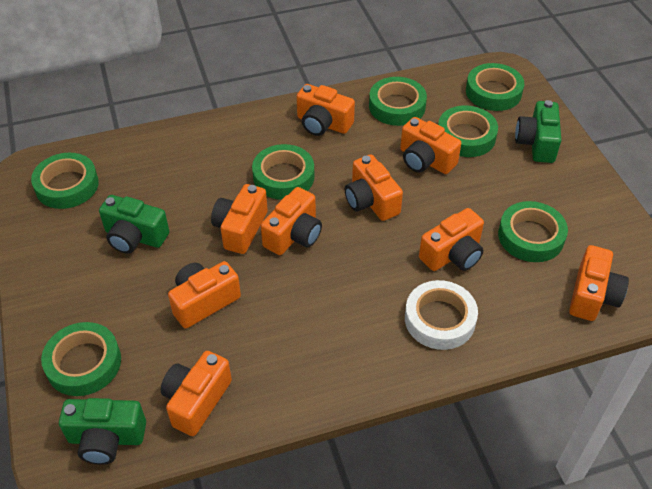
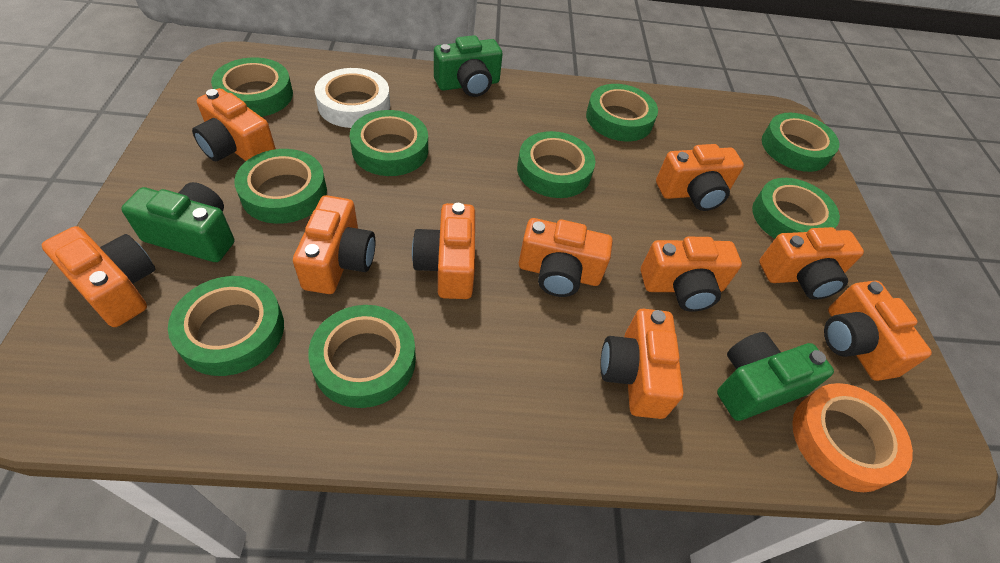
green tape: [31,153,99,209] [41,322,121,396] [252,144,314,200] [369,77,427,126] [438,105,498,157] [466,63,524,111] [498,201,568,262] = 7 -> [168,276,284,376] [211,57,293,117] [234,149,327,224] [308,305,416,408] [350,110,428,176] [517,131,595,198] [586,84,658,141] [752,178,840,239] [762,113,839,172] = 9
orange camera: [161,351,232,436] [168,261,241,328] [211,184,268,254] [261,187,322,255] [297,84,355,136] [345,154,403,221] [400,117,461,174] [419,208,484,271] [569,245,629,321] = 9 -> [42,226,155,327] [192,88,276,161] [293,195,375,294] [412,203,475,299] [519,218,613,297] [600,309,684,419] [641,237,742,312] [656,144,744,211] [759,227,864,300] [824,281,932,381] = 10
orange tape: none = 0 -> [792,383,913,492] = 1

